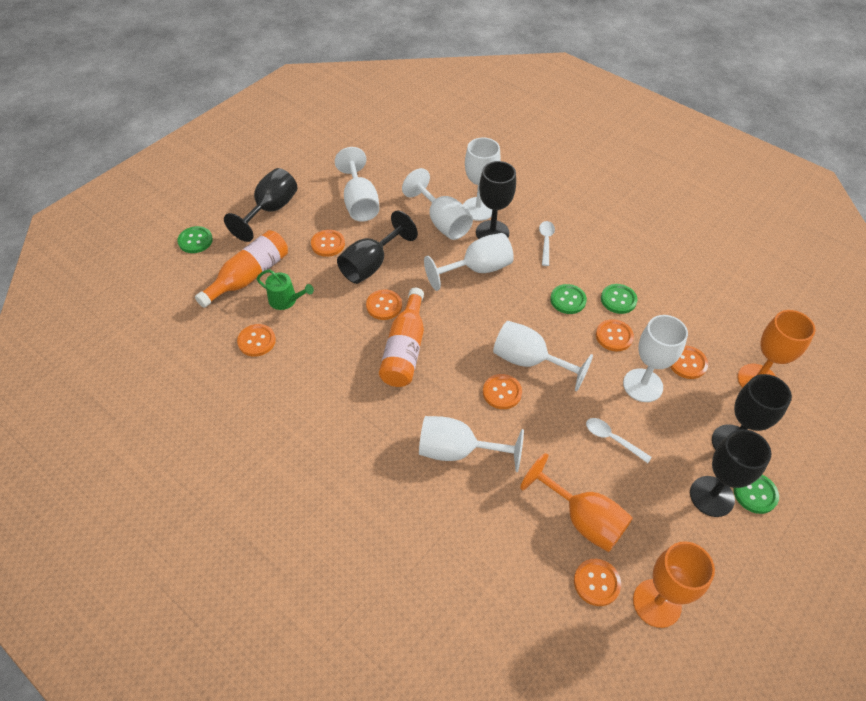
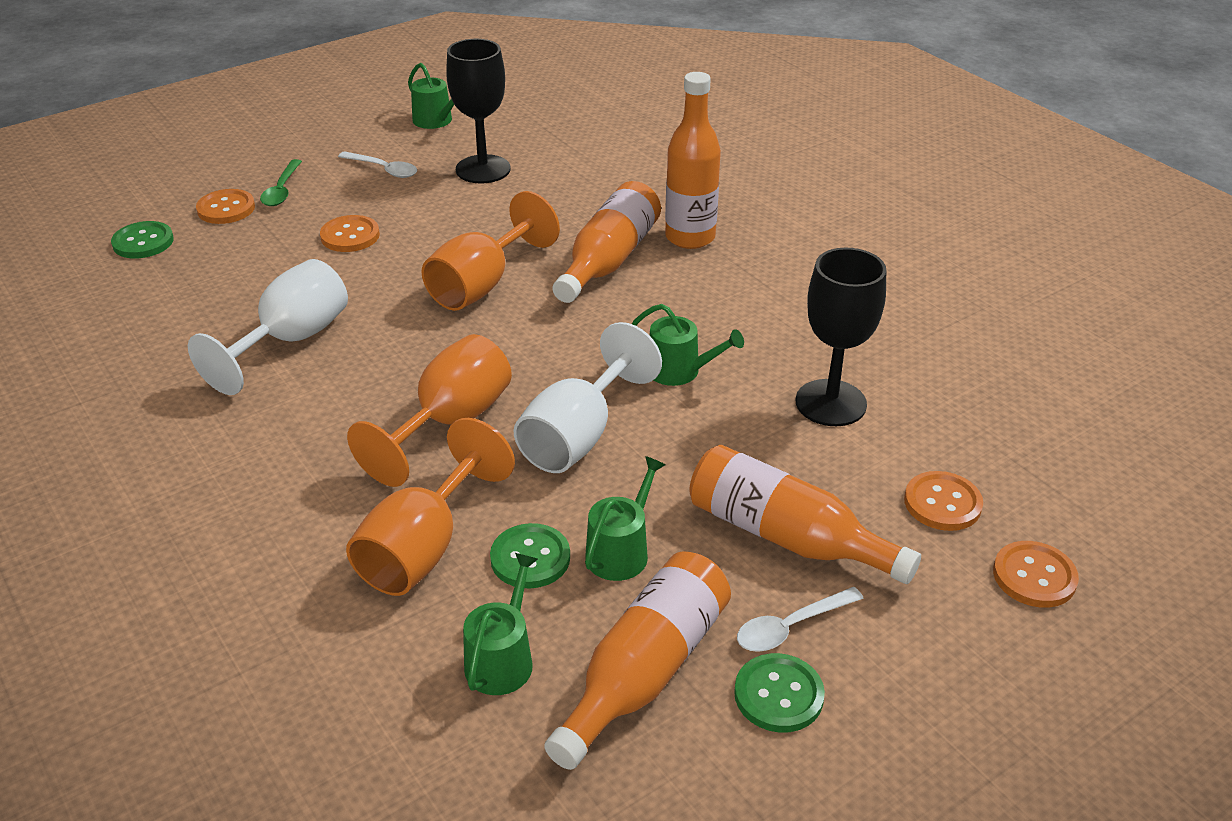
black goblet: [224,168,297,242] [337,210,418,284] [476,161,516,239] [690,429,771,517] [712,374,792,450] = 5 -> [446,39,510,184] [796,248,886,426] = 2
green button: [177,226,213,253] [550,284,587,314] [601,284,637,314] [733,475,779,514] = 4 -> [111,221,174,259] [490,523,570,588] [734,653,825,733] = 3
green spoon: none = 0 -> [260,159,302,206] = 1
green watering can: [257,270,314,310] = 1 -> [408,63,454,129] [463,553,538,695] [585,456,666,581] [632,304,744,386] = 4
orange bottle: [195,230,288,308] [379,288,424,387] = 2 -> [544,551,731,770] [553,181,661,303] [665,72,721,249] [689,445,921,584] = 4
orange button: [237,324,276,357] [311,229,345,257] [366,290,402,320] [483,374,522,409] [574,559,621,606] [596,319,634,351] [670,345,708,379] = 7 -> [196,189,255,224] [320,215,380,252] [904,471,983,531] [993,541,1079,608] = 4
white goblet: [335,147,380,222] [402,168,473,240] [419,416,524,472] [424,233,514,291] [463,137,501,221] [493,321,593,392] [623,315,688,402] = 7 -> [188,259,348,395] [513,322,662,473] = 2

